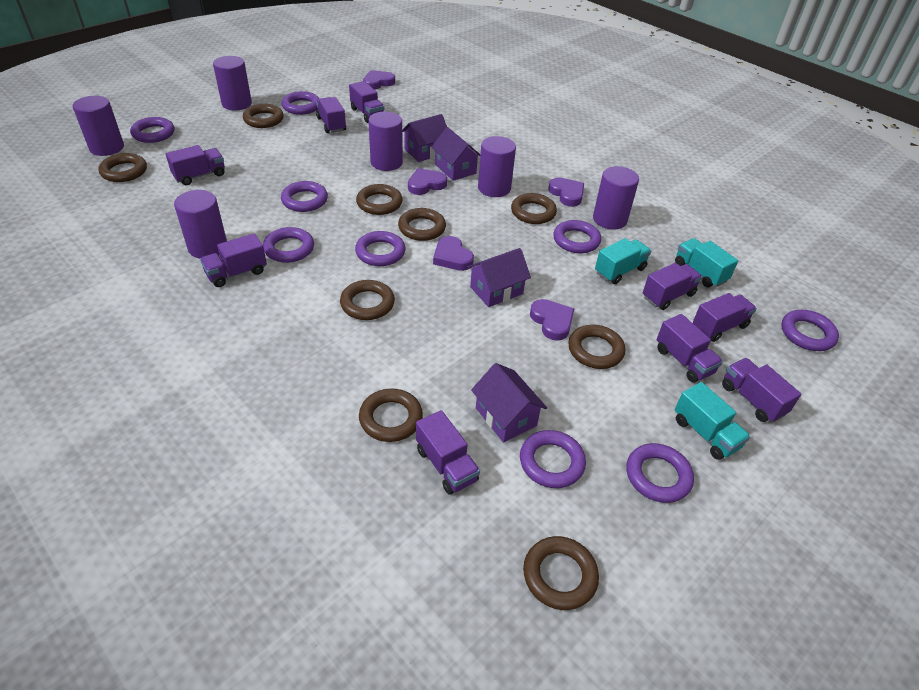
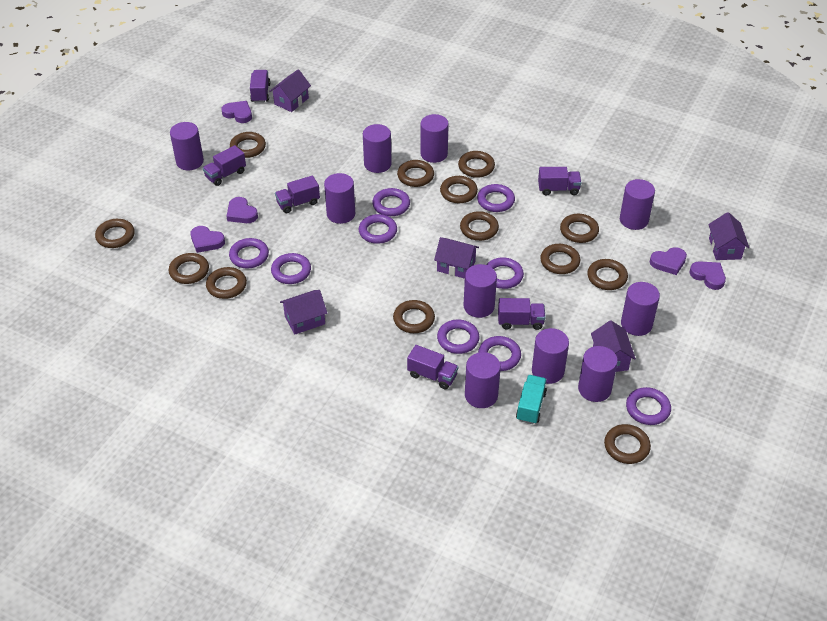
brown ring: [98,153,147,182] [243,104,284,128] [340,280,395,320] [356,184,402,215] [359,388,423,442] [398,208,446,241] [511,193,557,224] [523,536,599,610] [568,325,625,369] = 9 -> [95,219,135,248] [169,253,209,284] [206,267,247,299] [230,132,266,158] [393,300,435,333] [397,160,434,187] [440,176,478,203] [458,151,495,178] [460,211,499,241] [540,244,580,274] [560,214,599,243] [587,259,628,290] [604,424,651,464] = 13
purple cylinder: [73,96,124,156] [174,190,227,259] [213,56,252,111] [368,111,403,171] [478,136,516,197] [593,166,639,230] = 6 -> [170,122,204,170] [324,173,355,224] [363,124,392,173] [420,114,449,163] [464,264,497,318] [465,352,501,408] [532,328,569,384] [578,346,618,402] [620,179,655,230] [621,282,660,336] = 10
purple house: [402,114,447,162] [431,127,480,181] [467,248,531,307] [471,363,547,443] = 4 -> [269,69,311,112] [280,290,327,335] [434,237,479,279] [591,321,636,372] [708,212,749,260] = 5
purple truck: [166,145,225,185] [200,233,267,287] [316,97,346,133] [349,81,384,123] [416,410,480,495] [643,263,702,310] [657,314,723,383] [693,293,757,342] [722,358,801,423] = 9 -> [203,145,246,186] [250,70,271,103] [275,175,320,213] [407,345,458,389] [498,298,546,330] [538,167,582,196] = 6
turquoise truck: [595,238,651,284] [675,238,738,287] [675,382,750,460] = 3 -> [516,375,547,424] = 1

